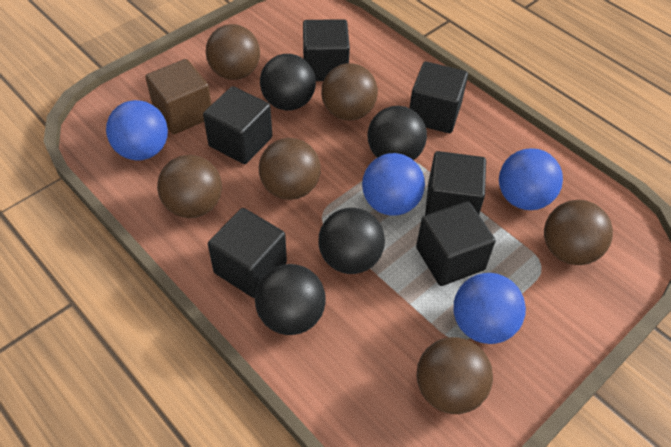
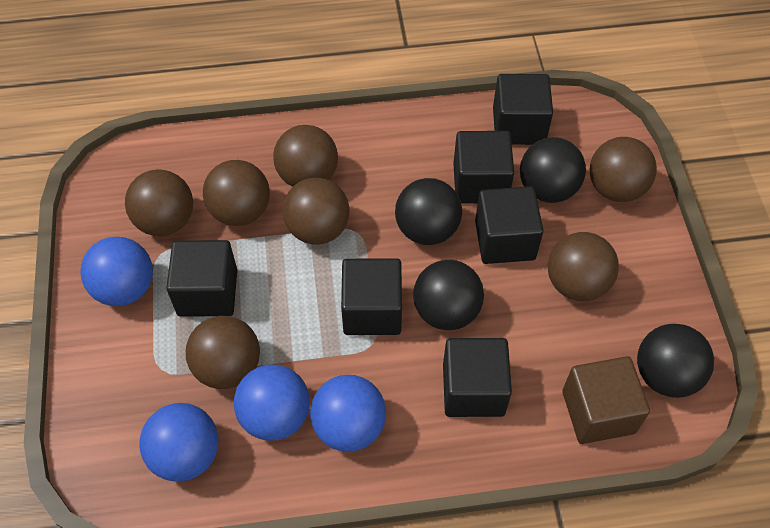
brown ball: [157,155,222,218] [206,24,260,80] [259,138,321,200] [321,63,378,121] [417,337,493,414] [544,200,613,265] = 6 -> [125,169,193,236] [186,316,260,389] [203,160,270,226] [273,125,338,187] [283,177,349,245] [548,232,619,301] [589,137,657,202] = 7

